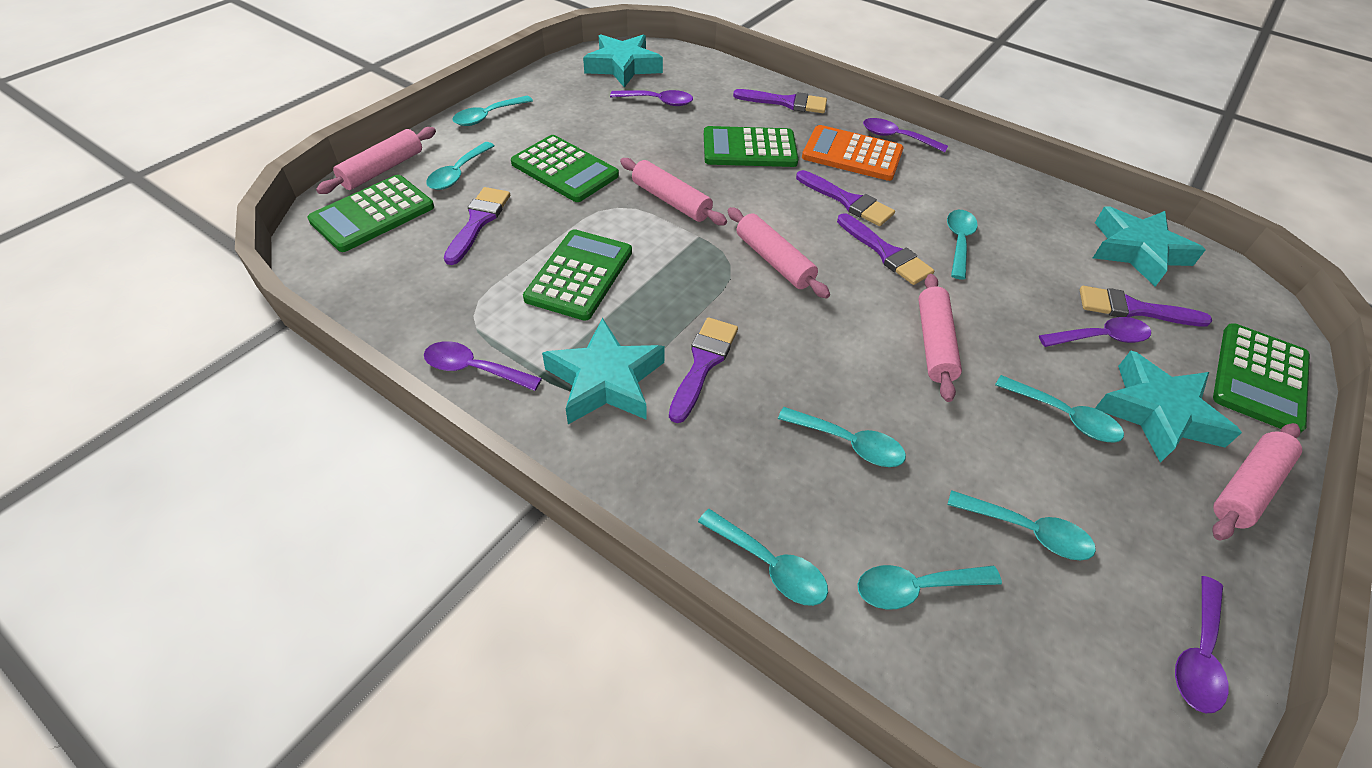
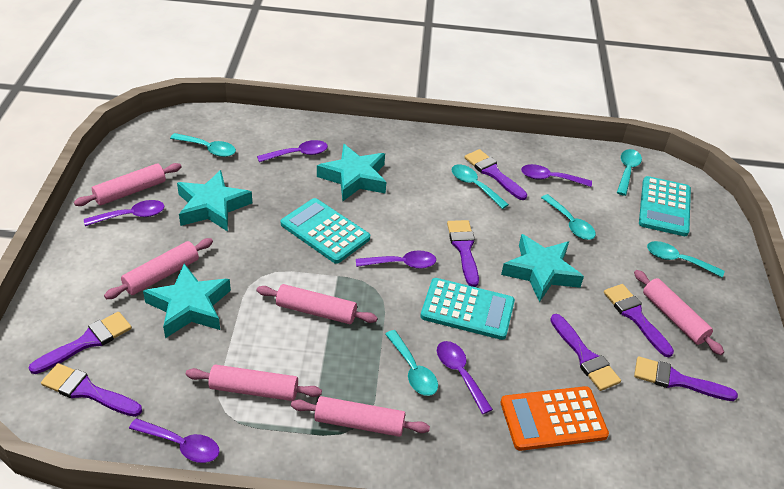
green calculator: [307,175,434,252] [511,135,619,202] [523,229,632,321] [704,126,798,167] [1213,323,1310,433] = 5 -> none = 0
pink rolling pin: [316,127,436,194] [620,158,727,225] [728,207,830,299] [918,274,962,402] [1212,423,1302,540] = 5 -> [74,163,182,206] [104,238,213,299] [186,365,322,401] [256,284,378,324] [291,396,430,437] [634,270,724,355] = 6
purple brush: [444,187,510,265] [669,317,738,423] [733,89,827,113] [796,170,895,226] [837,213,934,285] [1080,286,1212,327] = 6 -> [29,312,132,374] [41,363,142,417] [447,220,479,287] [464,149,527,200] [550,314,621,391] [604,284,674,357] [634,356,738,401] = 7
purple spoon: [424,341,542,391] [610,90,693,106] [863,118,948,153] [1039,317,1151,347] [1175,576,1228,713] = 5 -> [84,200,165,226] [129,418,219,463] [257,140,328,162] [356,250,436,269] [437,341,493,414] [521,164,592,187] = 6
turquoise calculator: none = 0 -> [281,198,370,264] [420,278,515,340] [639,176,691,236] = 3
turquoise spoon: [426,142,495,190] [452,96,533,126] [698,509,828,606] [778,407,906,467] [857,565,1002,610] [947,210,978,280] [947,490,1096,561] [995,375,1124,442] = 8 -> [170,133,236,157] [385,330,438,396] [451,165,509,209] [541,194,596,240] [617,149,642,196] [647,241,724,278] = 6

